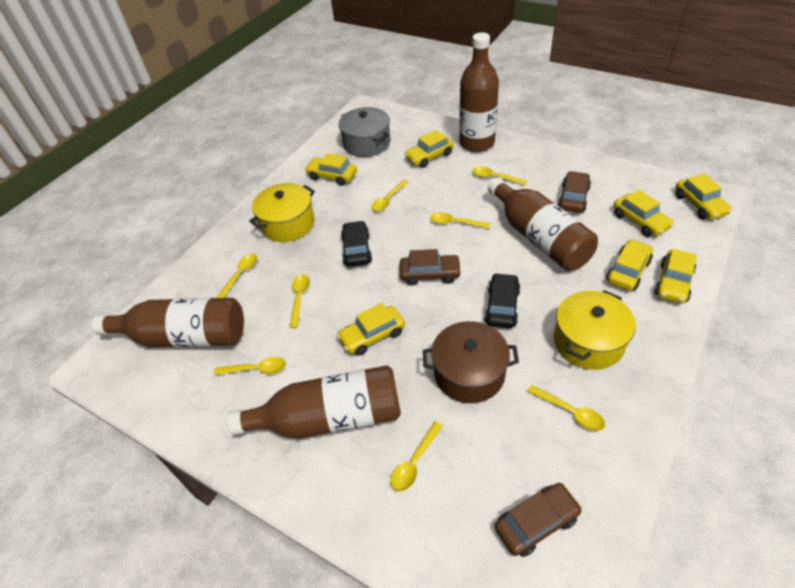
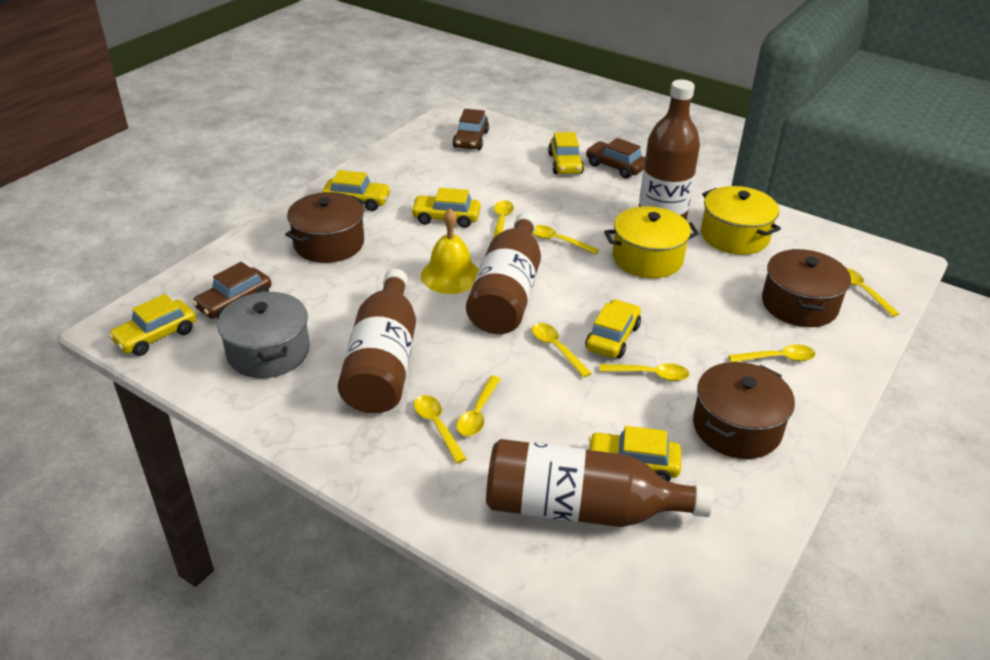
black car: [341,220,372,267] [484,273,521,329] = 2 -> none = 0
brown pot: [423,321,519,403] = 1 -> [285,192,365,263] [693,362,795,459] [762,249,851,327] = 3
yellow bell: none = 0 -> [421,209,479,294] = 1
yellow car: [305,153,357,186] [337,303,405,356] [404,130,454,168] [606,239,653,291] [613,190,674,237] [654,249,697,304] [676,174,732,220] = 7 -> [108,294,196,356] [322,170,391,211] [411,188,481,228] [548,132,584,174] [585,299,641,358] [588,426,681,481] = 6

